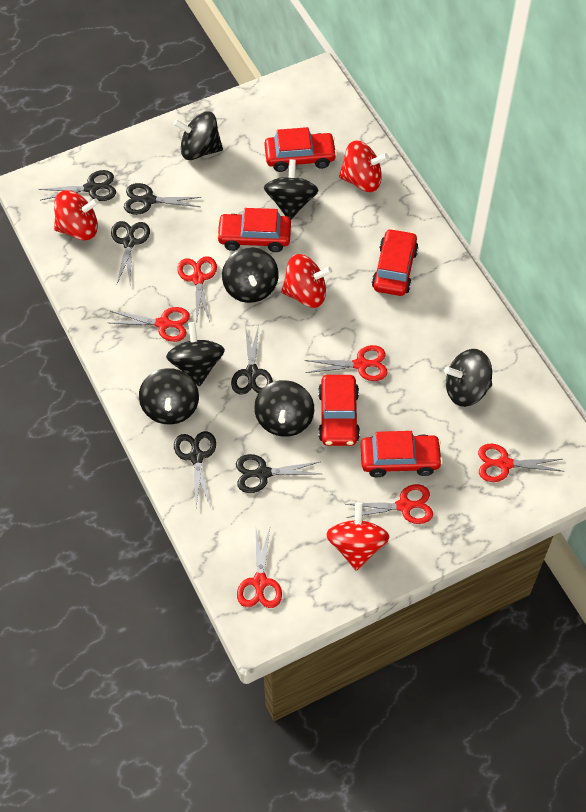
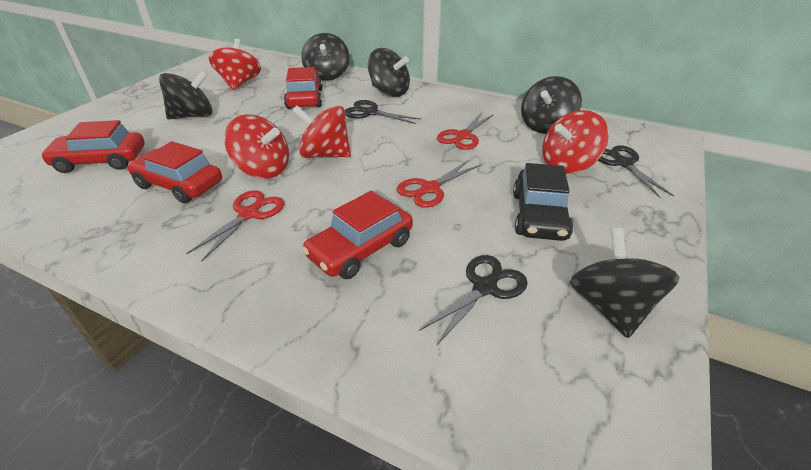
black car: none = 0 -> [513,163,573,241] = 1
black scissors: [39,170,116,201] [111,221,150,284] [124,183,202,215] [174,431,216,508] [231,325,273,394] [236,454,321,493] = 6 -> [345,100,421,124] [419,255,528,345] [598,145,674,198] = 3
black spinning top: [139,368,199,425] [166,322,225,386] [174,111,223,160] [222,247,279,303] [254,380,314,437] [264,159,319,220] [444,349,492,407] = 7 -> [159,70,213,120] [301,33,349,81] [368,48,410,97] [521,76,582,134] [570,228,680,338] = 5
red car: [216,208,291,252] [264,127,337,172] [318,375,360,446] [360,431,443,477] [372,228,419,296] = 5 -> [40,120,145,173] [127,141,222,203] [284,67,323,109] [302,191,413,279] = 4
red scissors: [110,307,190,342] [177,256,217,324] [237,528,282,608] [304,345,388,381] [346,484,433,524] [478,444,562,482] = 6 -> [186,190,284,261] [397,160,480,208] [437,113,494,150] = 3

